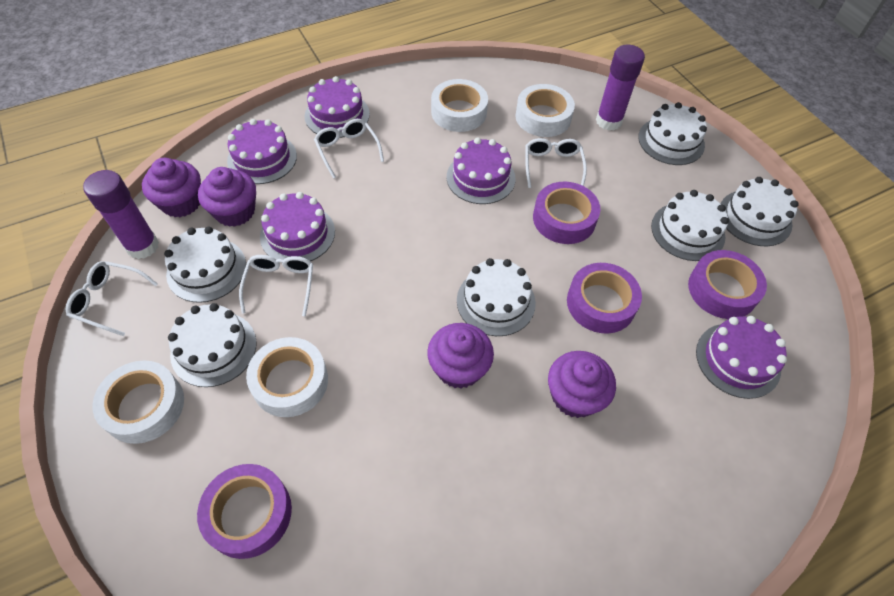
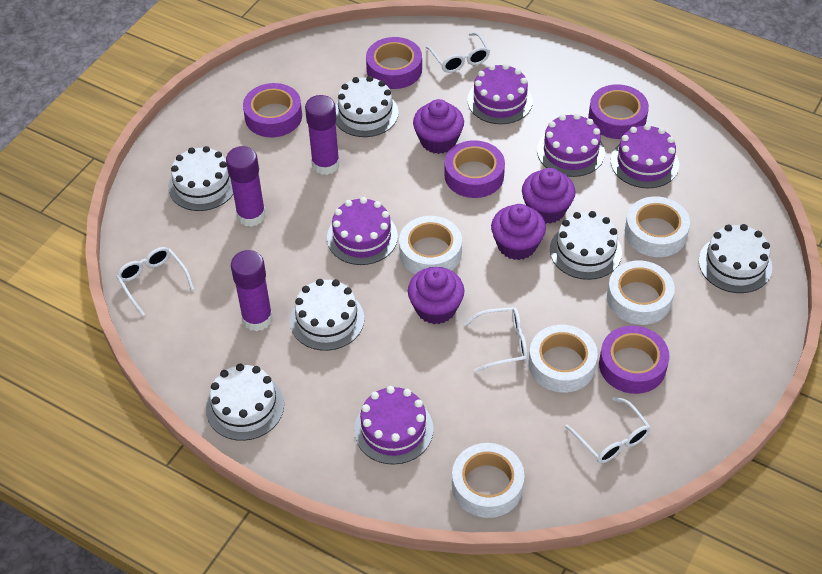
purple glue stick: [83,170,159,259] [596,45,645,131] = 2 -> [226,146,266,227] [231,250,273,332] [305,95,340,175] = 3
purple tape: [197,464,292,559] [533,181,600,244] [567,263,642,333] [688,250,767,319] = 4 -> [243,83,302,137] [366,37,422,89] [444,140,505,198] [588,84,649,139] [599,326,669,394] = 5
white tape: [92,361,184,444] [246,337,328,417] [431,79,488,132] [516,84,575,137] = 4 -> [399,216,462,274] [452,443,524,518] [528,325,598,393] [607,260,675,325] [625,196,690,257] = 5

